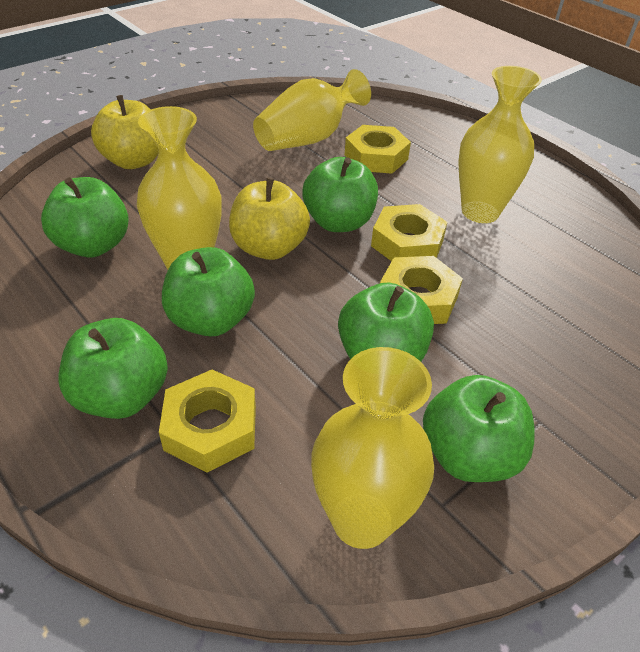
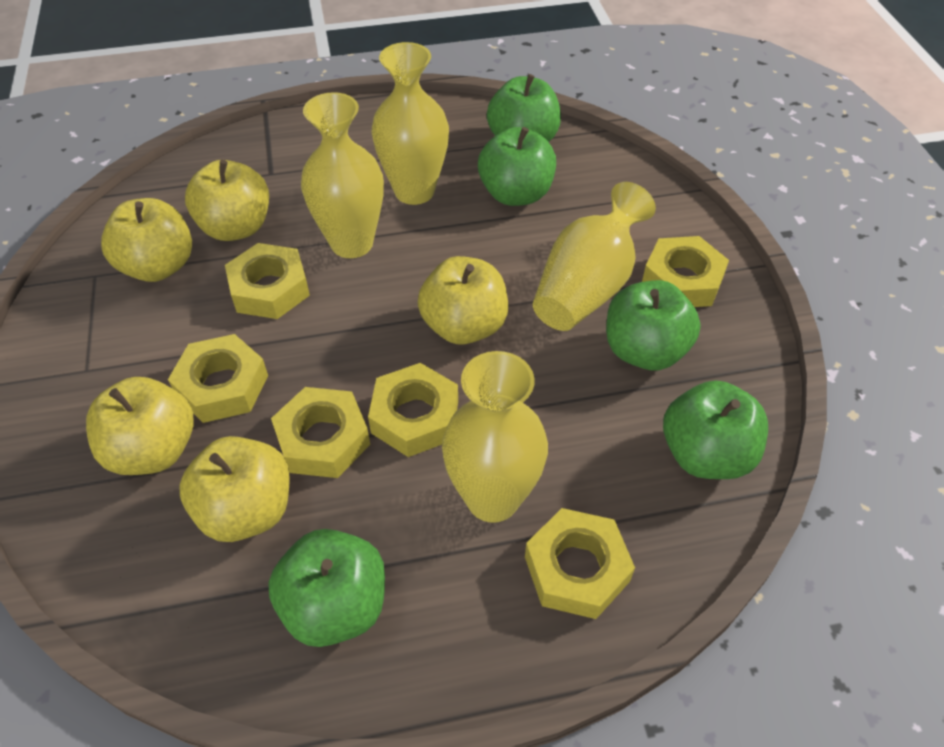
green apple: [41,177,129,257] [59,318,168,419] [162,247,255,337] [302,157,378,232] [338,282,434,362] [423,375,535,482] = 6 -> [268,529,385,647] [478,127,556,206] [487,74,561,142] [606,280,701,370] [663,381,768,479] = 5
yellow apple: [91,95,159,169] [229,177,310,260] = 2 -> [86,377,194,475] [101,198,192,282] [179,436,290,542] [185,160,269,241] [418,256,508,344] = 5
yellow nut: [159,370,256,473] [345,125,411,174] [371,204,447,261] [380,256,463,324] = 4 -> [168,334,268,423] [225,243,310,319] [271,387,370,478] [368,363,458,457] [525,508,635,619] [642,236,729,307] = 6

